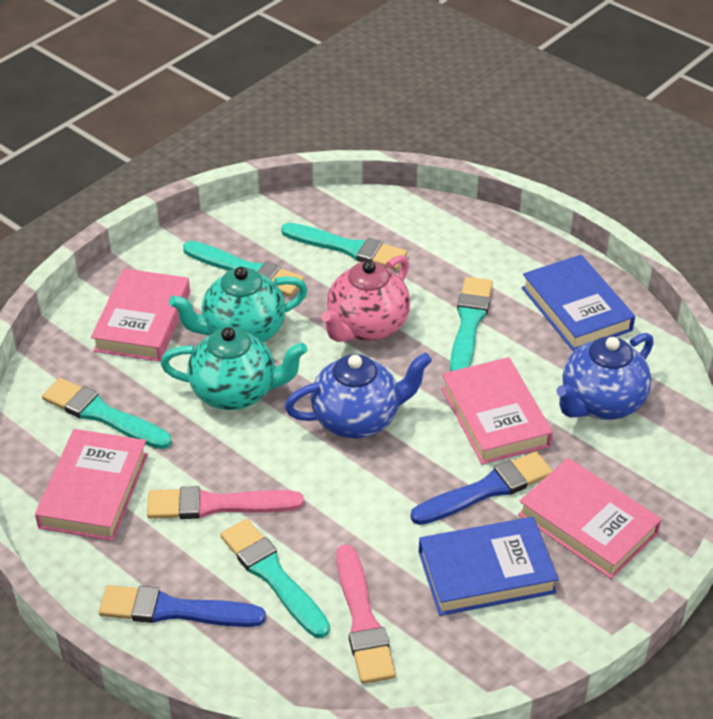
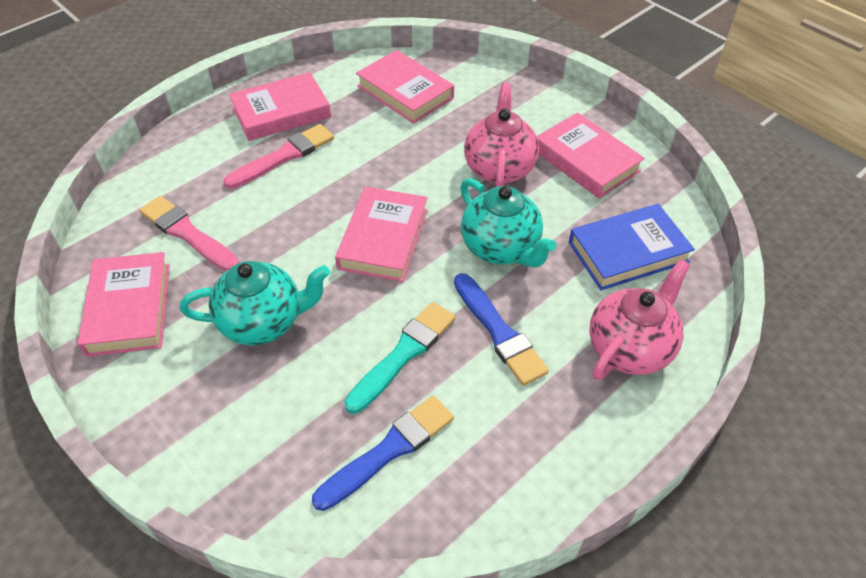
blue book: [419,517,559,616] [522,255,635,351] = 2 -> [569,204,695,290] = 1
blue teapot: [285,353,432,439] [556,333,654,420] = 2 -> none = 0
pink book: [35,429,148,541] [91,269,190,362] [441,357,553,465] [518,458,662,579] = 4 -> [78,252,170,357] [229,72,331,141] [335,187,428,282] [356,50,454,124] [537,113,645,199] = 5
pink teapot: [321,255,410,342] = 1 -> [464,83,539,187] [589,259,690,380] = 2
turquoise brush: [42,378,172,449] [183,241,304,297] [220,519,330,638] [281,223,407,270] [450,277,493,371] = 5 -> [344,302,455,414] = 1

